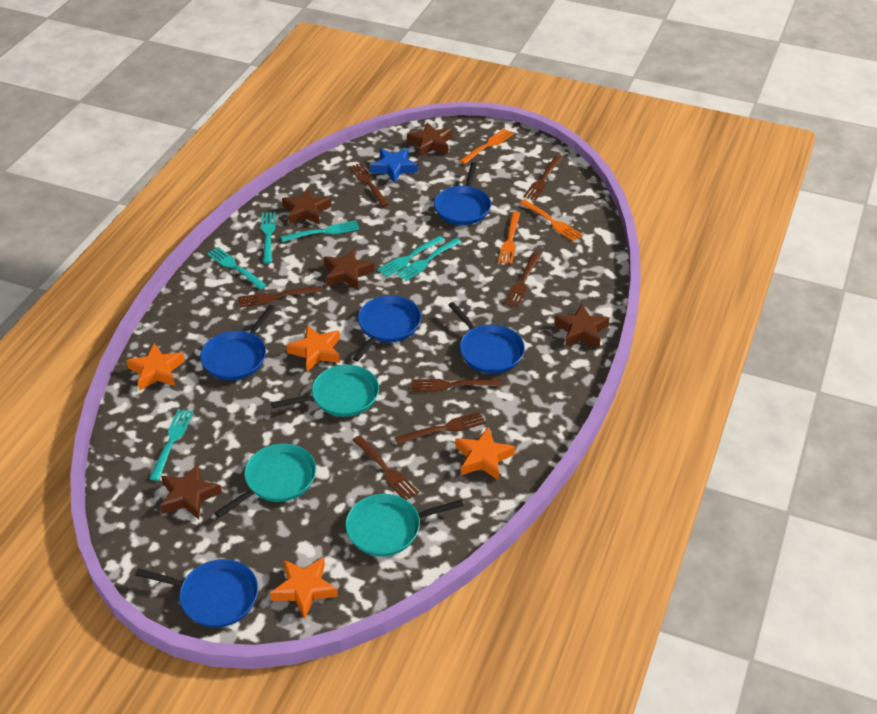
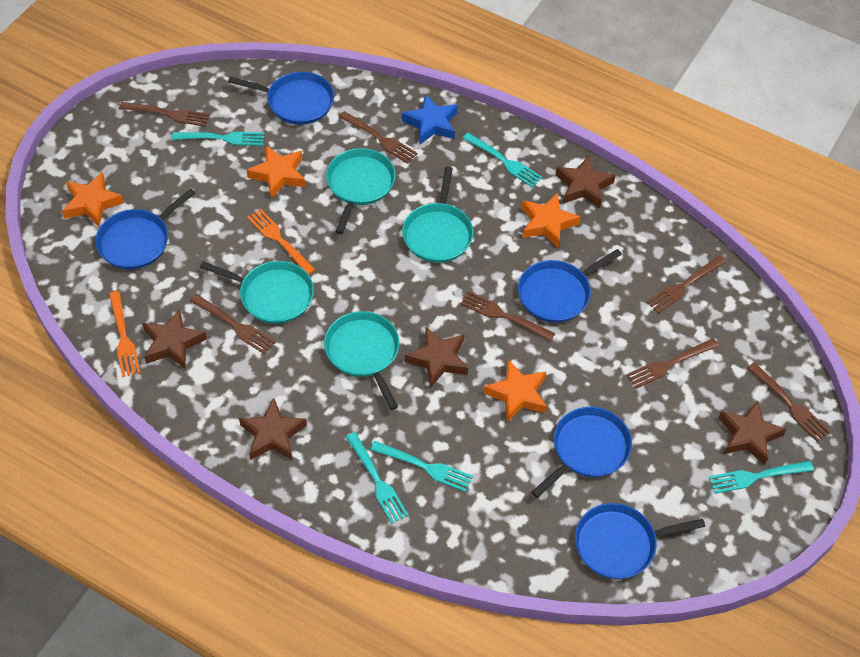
orange fork: [460,129,514,164] [498,212,520,264] [520,200,583,241] = 3 -> [109,291,141,377] [247,209,315,275] = 2
turquoise fork: [149,409,194,481] [207,247,267,290] [261,212,276,264] [281,220,359,242] [377,236,445,277] [396,238,461,281] = 6 -> [172,132,265,146] [346,432,408,524] [370,441,473,492] [462,133,542,188] [709,461,814,494] = 5
turquoise pan: [215,443,316,518] [271,365,379,417] [345,494,464,556] = 3 -> [200,261,314,324] [324,311,399,410] [326,148,396,234] [402,167,473,263] = 4

